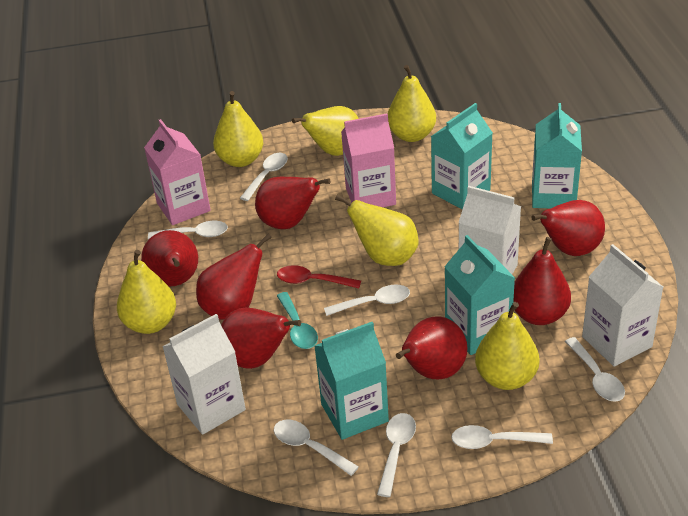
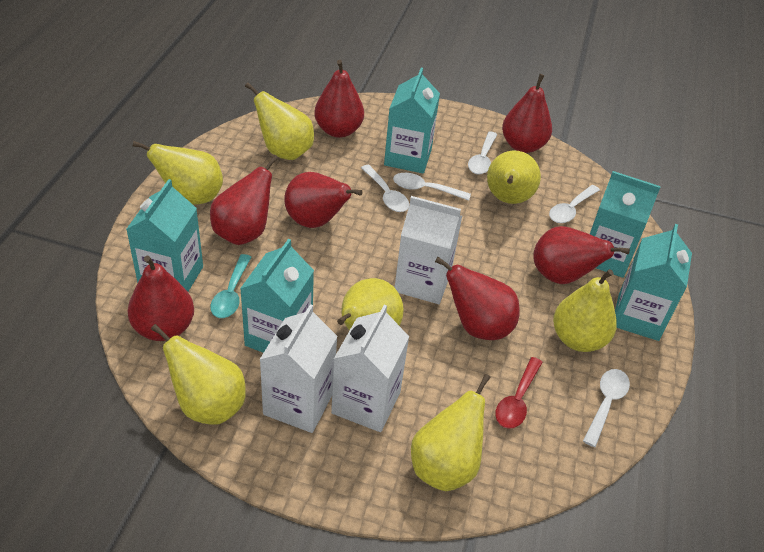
pink carton: [144,119,211,225] [341,114,396,207] = 2 -> none = 0
turquoise carton: [315,322,389,440] [431,103,493,210] [444,235,515,355] [532,103,582,208] = 4 -> [126,179,203,292] [240,239,314,353] [384,68,440,174] [590,171,661,278] [615,224,692,341] = 5
white spoon: [148,221,228,240] [240,153,288,201] [274,420,359,476] [324,285,410,316] [377,413,416,497] [451,425,553,449] [565,337,625,402] = 7 -> [361,165,409,212] [393,173,471,201] [468,131,497,174] [549,185,600,223] [583,369,630,447] = 5
yellow pear: [117,250,176,334] [213,91,263,167] [292,106,359,156] [335,195,418,266] [388,65,436,142] [475,302,540,390] = 6 -> [133,141,223,204] [151,324,246,425] [245,82,314,160] [337,278,404,330] [411,374,490,491] [487,151,541,204] [553,269,617,352] = 7

